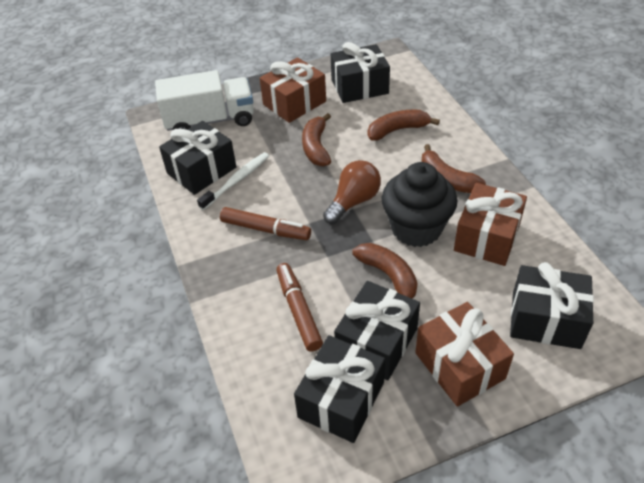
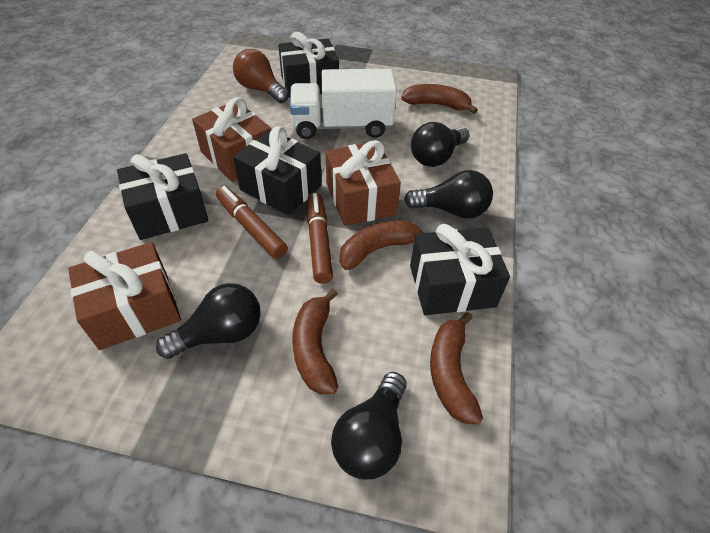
black cupcake: [381,162,457,247] = 1 -> none = 0
black gift: [159,121,236,195] [294,335,385,443] [331,42,390,103] [334,281,420,380] [510,262,594,349] = 5 -> [117,153,209,240] [233,126,322,215] [278,32,339,98] [410,224,510,315] = 4
black light bulb: none = 0 -> [156,283,261,359] [331,372,406,479] [404,170,493,219] [411,122,469,167] = 4
white toothbrush: [197,152,269,210] = 1 -> none = 0

